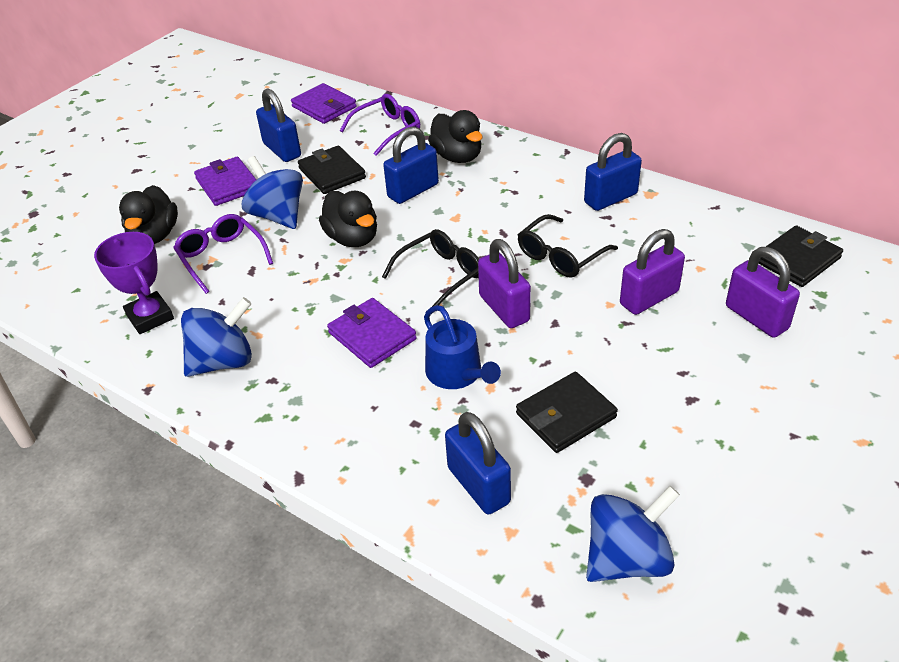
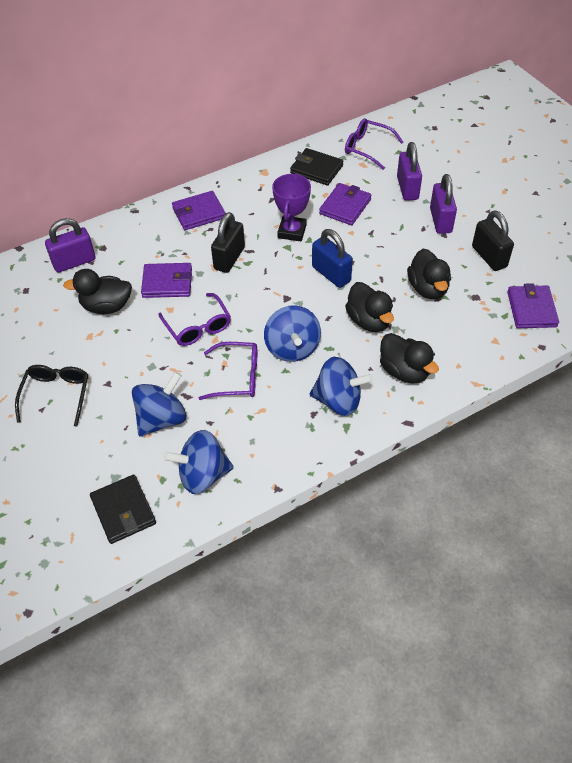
black duck: [119,185,178,244] [319,191,377,247] [428,110,483,163] = 3 -> [63,269,132,314] [345,282,394,332] [380,333,439,384] [407,249,451,299] = 4
black glasses: [382,229,479,307] [518,214,618,277] = 2 -> [15,365,88,426] = 1
black padlock: none = 0 -> [211,212,245,273] [472,211,514,271] = 2
black wallet: [298,146,366,194] [516,372,618,453] [758,225,843,287] = 3 -> [90,475,156,544] [290,148,343,185] = 2
blue padlock: [256,88,301,162] [383,126,439,204] [445,412,511,515] [584,133,642,211] = 4 -> [312,229,353,288] = 1
blue spinning top: [181,297,252,377] [242,156,303,229] [586,486,680,582] = 3 -> [132,372,186,437] [163,430,234,494] [264,305,321,362] [310,357,373,416] = 4
blue watering can: [424,305,501,389] = 1 -> none = 0
purple glasses: [173,214,273,294] [340,94,420,156] = 2 -> [158,293,231,346] [198,342,257,400] [345,118,404,170] = 3
purple wallet: [194,156,256,206] [291,83,357,124] [327,298,417,368] = 3 -> [141,263,192,298] [172,191,226,230] [319,183,371,225] [507,283,559,328] = 4

